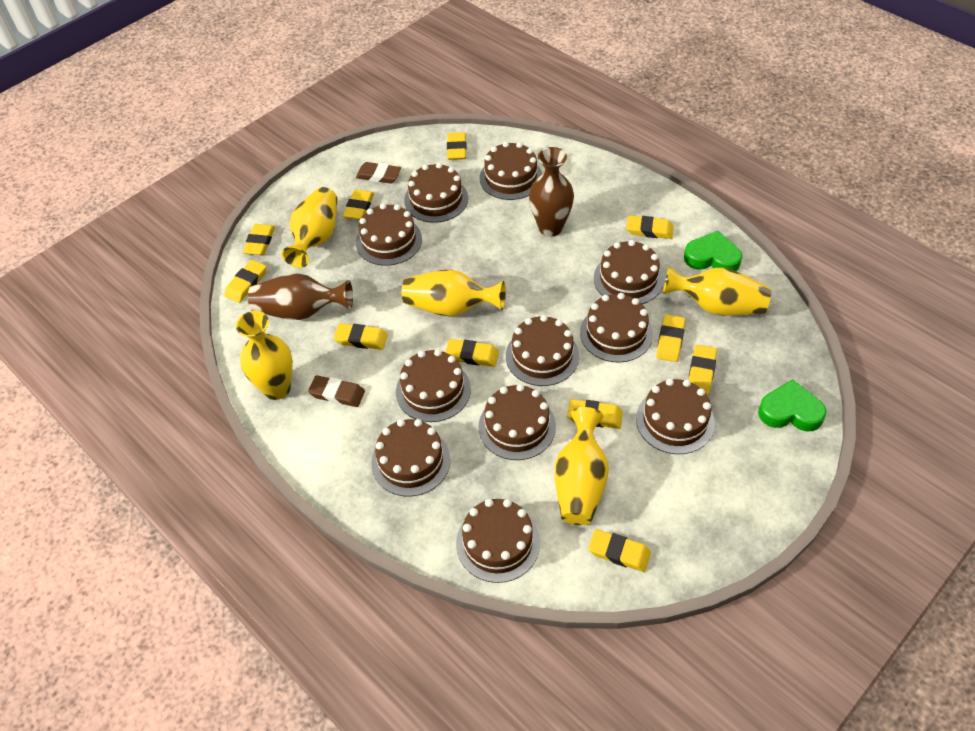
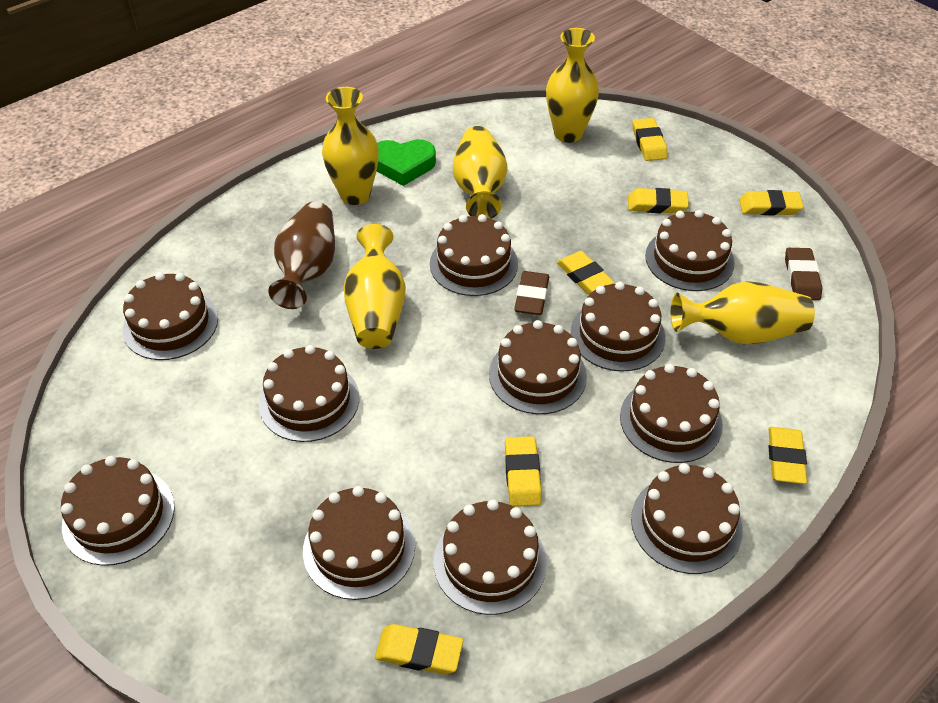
brown vase: [248,273,353,320] [529,147,574,237] = 2 -> [268,202,335,309] = 1
green heart: [684,231,742,271] [758,379,826,432] = 2 -> [377,139,436,186] = 1
yellow eraser: [224,260,266,303] [242,224,275,255] [334,323,388,350] [343,189,374,220] [445,339,499,367] [447,133,467,160] [567,399,623,429] [588,529,651,572] [626,215,674,239] [656,314,685,362] [689,345,717,394] = 11 -> [375,624,463,674] [505,436,542,507] [557,251,614,295] [628,188,689,213] [633,118,668,161] [739,190,804,216] [768,427,807,484] = 7

